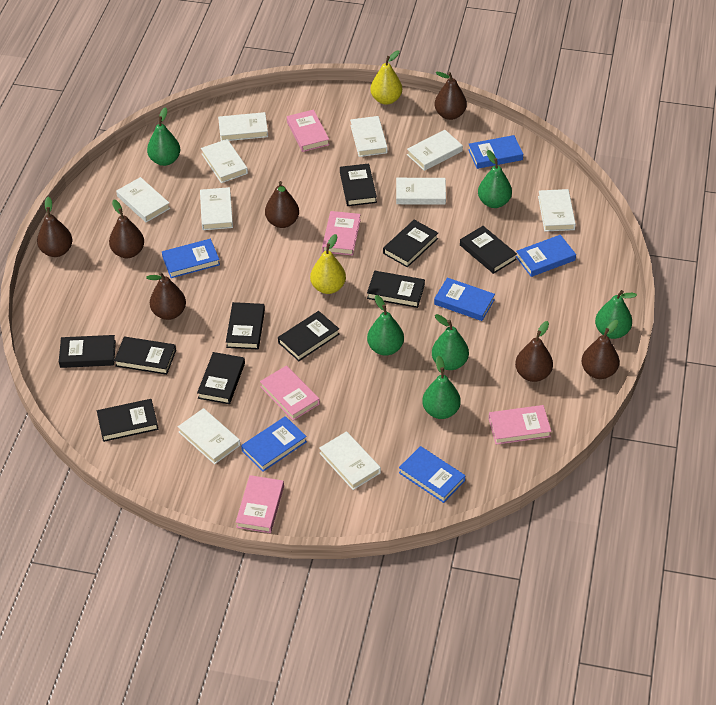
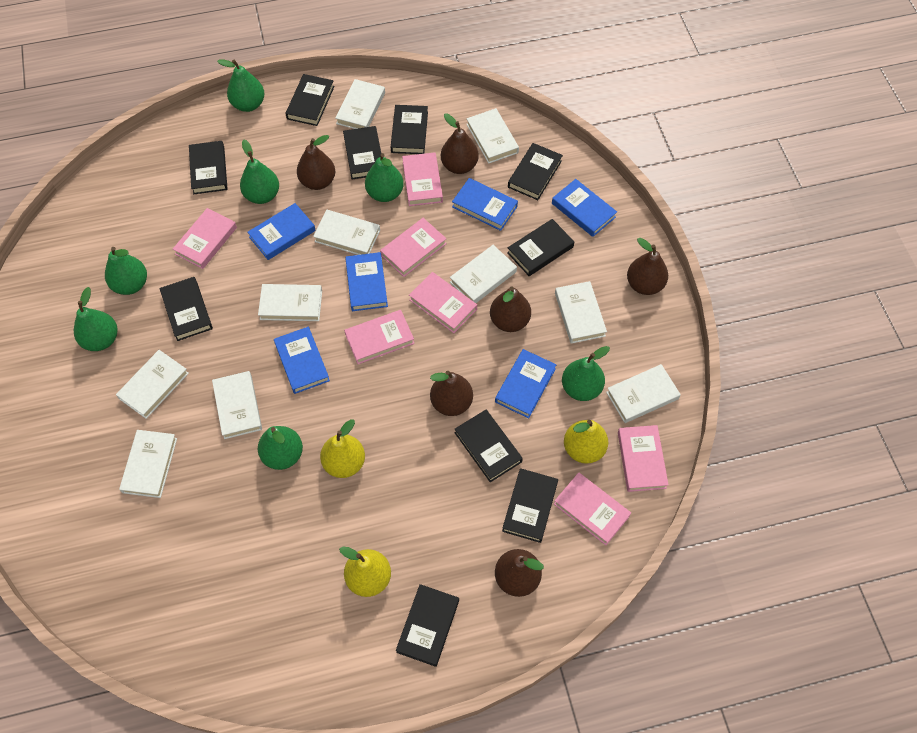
brown pear: [37,197,72,257] [109,199,144,258] [146,272,186,320] [265,181,299,228] [434,72,467,120] [515,321,553,382] [582,320,619,379] = 7 -> [297,135,335,190] [430,371,473,416] [441,113,479,174] [490,286,531,332] [495,549,544,597] [627,238,668,295] = 6
green pear: [147,107,180,166] [367,295,404,356] [422,355,461,419] [432,314,469,370] [478,150,512,208] [595,290,637,339] = 6 -> [74,287,118,351] [105,247,147,295] [217,60,265,112] [240,139,279,204] [258,426,303,470] [365,153,404,202] [562,346,610,401] = 7
pink book: [236,475,284,533] [260,365,320,420] [287,110,329,152] [322,211,361,256] [489,405,551,445] = 5 -> [173,208,237,269] [344,310,415,364] [380,218,447,277] [402,152,443,206] [409,272,477,333] [554,472,631,545] [618,425,669,492] = 7
yellow pear: [310,234,346,294] [370,50,402,104] = 2 -> [320,419,365,478] [339,547,391,597] [564,420,608,464] = 3

